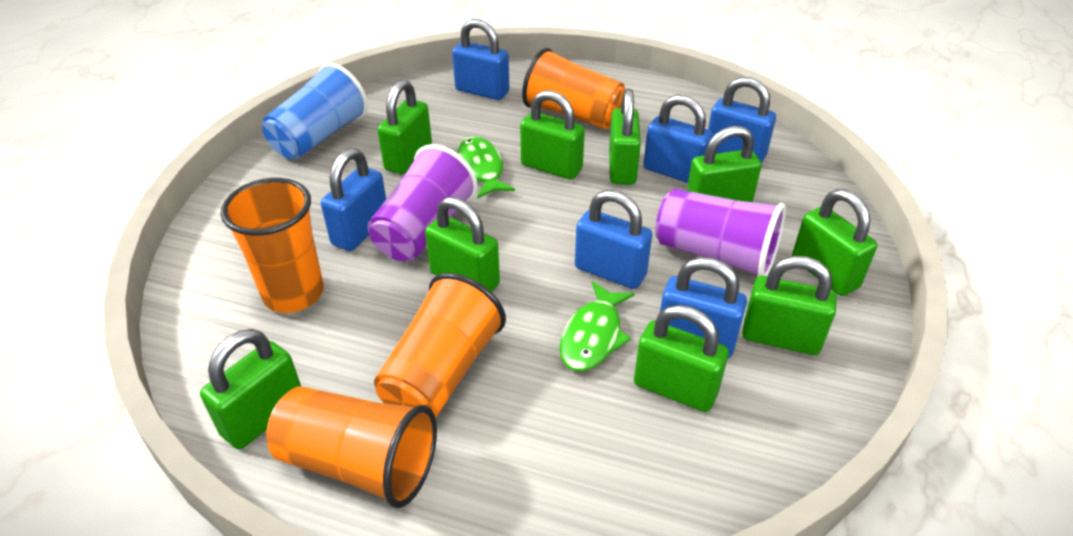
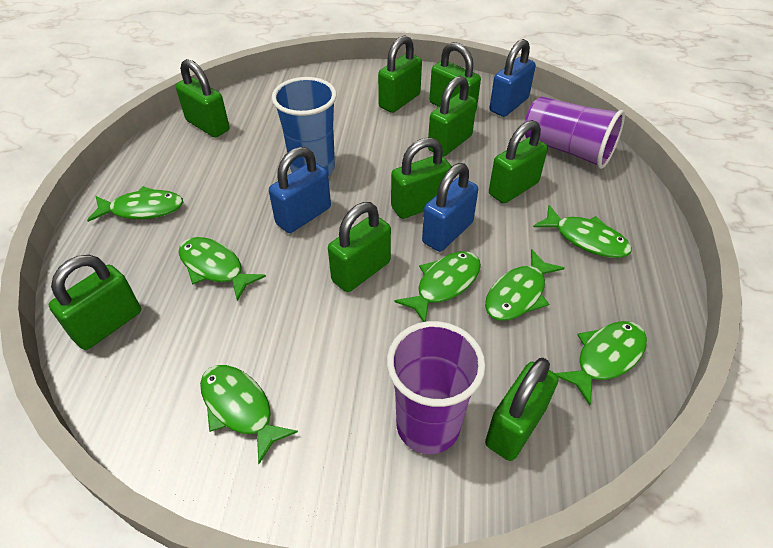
blue padlock: [321,148,386,251] [452,19,509,100] [575,190,652,289] [643,94,714,183] [660,257,747,358] [708,77,776,163] = 6 -> [269,147,331,233] [422,163,478,252] [489,39,536,117] = 3
green fish: [458,137,515,199] [560,281,635,372] = 2 -> [87,186,183,222] [179,237,266,301] [200,365,298,464] [394,251,481,322] [485,249,564,321] [533,205,632,258] [555,321,647,405] = 7
orange cup: [221,178,324,313] [266,386,437,508] [374,273,506,418] [522,48,626,129] = 4 -> none = 0

